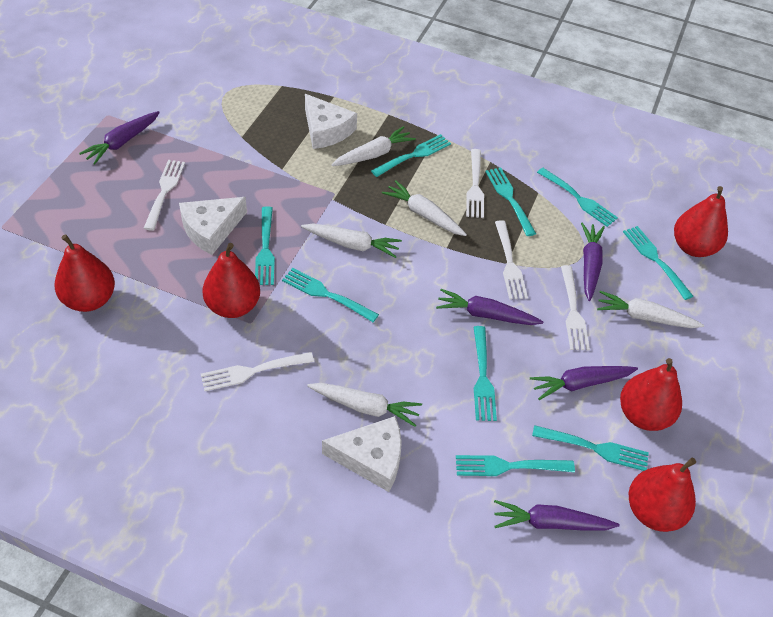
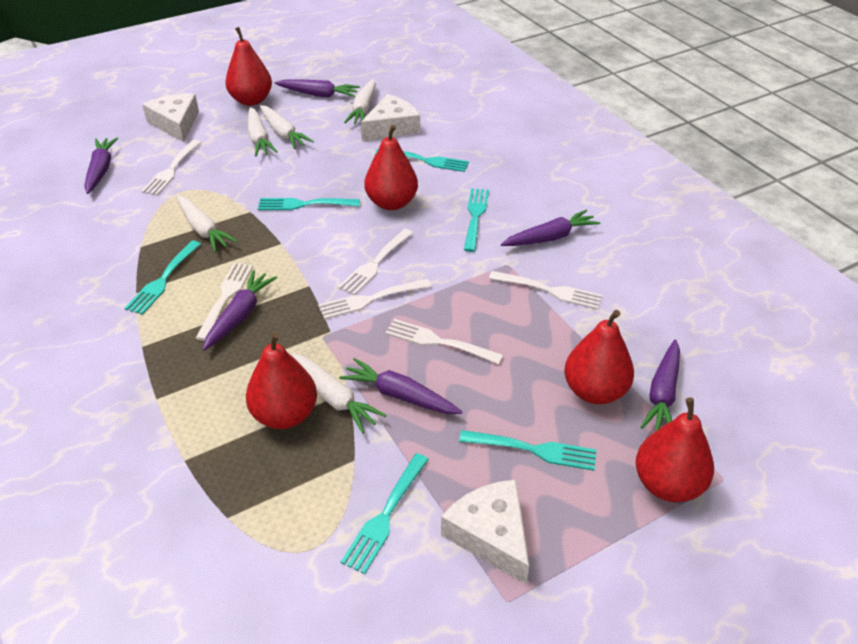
purple carrot: [79,111,160,165] [436,289,544,325] [494,500,620,530] [530,366,638,400] [581,223,605,301] = 5 -> [84,138,118,194] [203,270,277,351] [275,79,360,98] [339,358,463,414] [501,209,600,246] [641,339,680,431] = 6
turquoise fork: [255,206,275,285] [282,268,379,322] [371,134,451,177] [456,455,575,476] [474,326,497,421] [485,167,536,236] [532,425,649,471] [537,168,618,227] [623,226,693,300] = 9 -> [124,241,201,315] [258,198,360,210] [341,453,429,574] [375,149,469,172] [459,430,597,471] [464,188,489,252] = 6
white fork: [144,160,185,231] [201,352,314,391] [466,149,484,218] [495,220,528,300] [561,265,590,350] = 5 -> [141,140,201,196] [196,262,253,341] [318,279,432,319] [338,229,413,295] [385,319,503,364] [489,271,602,310] = 6

